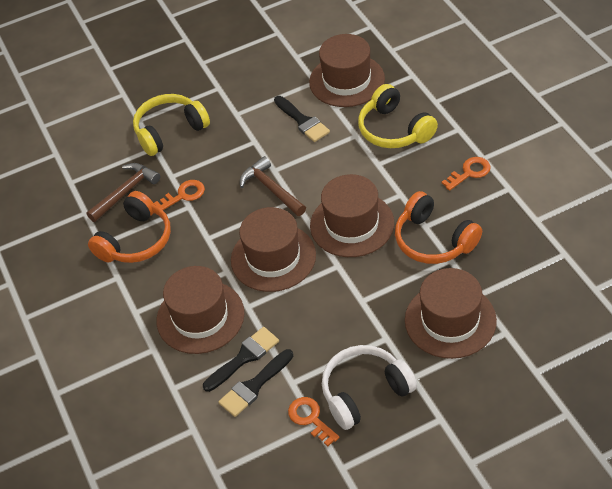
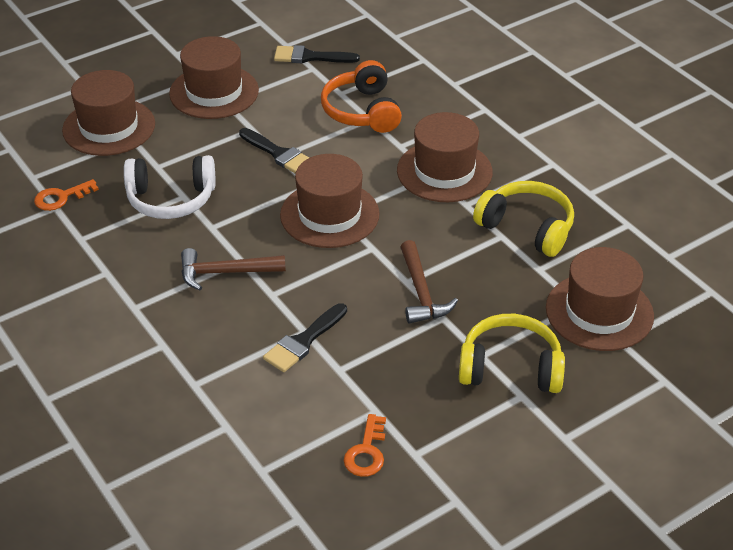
orange headphones: [88,191,171,263] [395,191,482,264] = 2 -> [321,60,402,133] = 1
orange key: [154,180,205,210] [288,397,340,446] [442,157,491,191] = 3 -> [34,179,99,211] [344,414,386,477] = 2

